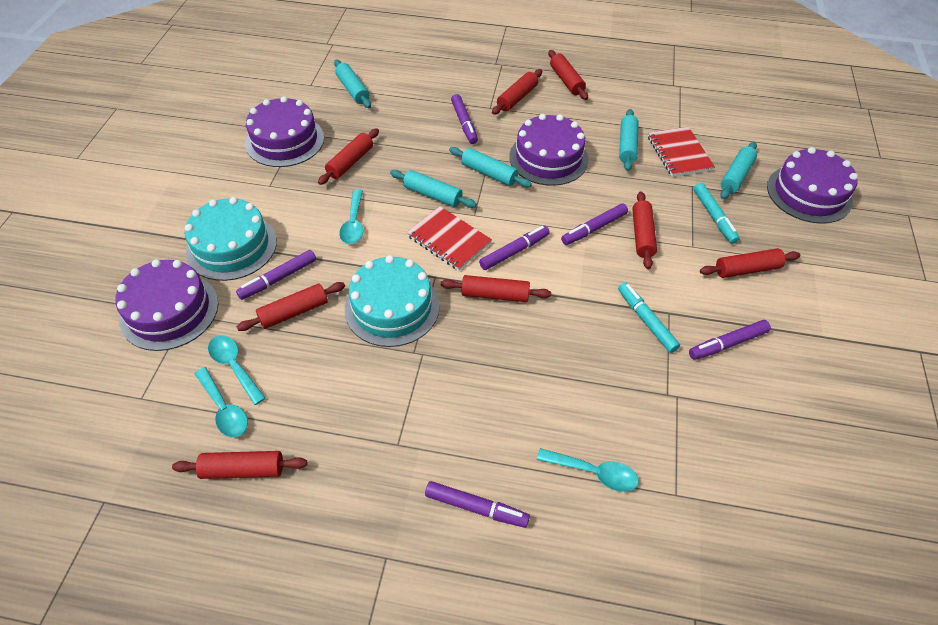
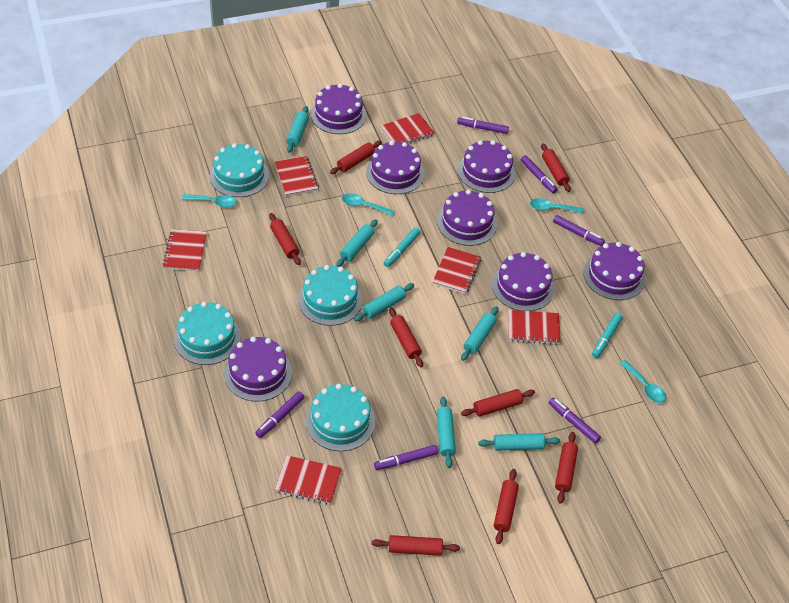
purple cake: [116,259,218,351] [245,96,324,167] [509,114,588,186] [767,147,858,224] = 4 -> [224,337,292,402] [311,84,367,134] [366,141,424,194] [437,190,497,246] [458,140,515,193] [492,252,554,311] [583,242,645,300] = 7
red notebook: [406,206,492,271] [648,127,715,177] = 2 -> [163,229,207,271] [275,156,319,197] [275,455,342,505] [380,113,435,144] [433,247,481,294] [508,310,561,345] = 6
turquoise cake: [185,197,277,281] [345,255,439,347] = 2 -> [174,302,241,365] [210,143,269,197] [298,265,362,326] [306,384,375,451] = 4
turquoise rolling pin: [334,60,371,108] [390,170,477,208] [449,147,532,187] [619,109,638,171] [720,142,757,199] = 5 -> [286,106,309,153] [336,219,378,267] [354,283,414,321] [437,396,456,468] [461,306,499,361] [478,433,560,451] = 6

